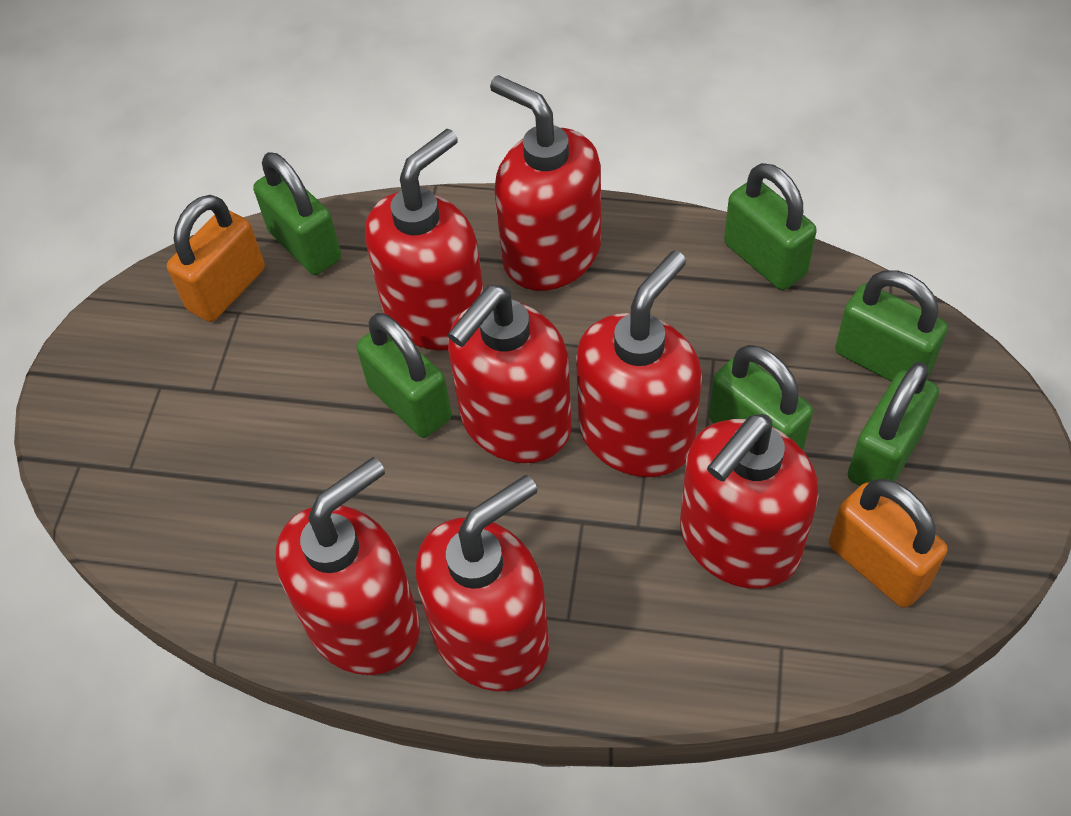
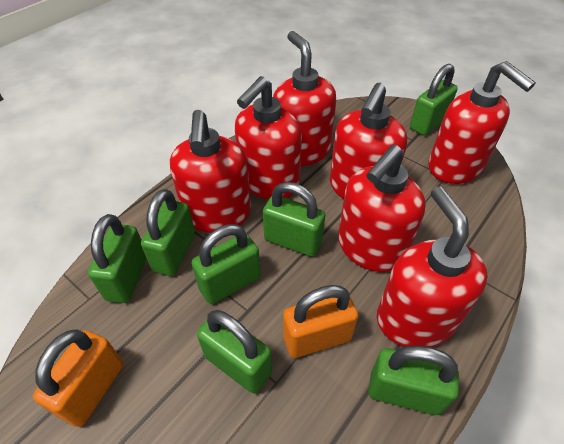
green padlock: [253,152,341,275] [357,313,452,438] [709,345,813,450] [724,163,817,290] [835,270,948,382] [848,362,939,486] = 6 -> [88,214,147,303] [141,189,195,276] [191,224,261,304] [197,310,272,394] [263,182,325,257] [369,346,459,415] [410,64,458,135] = 7

